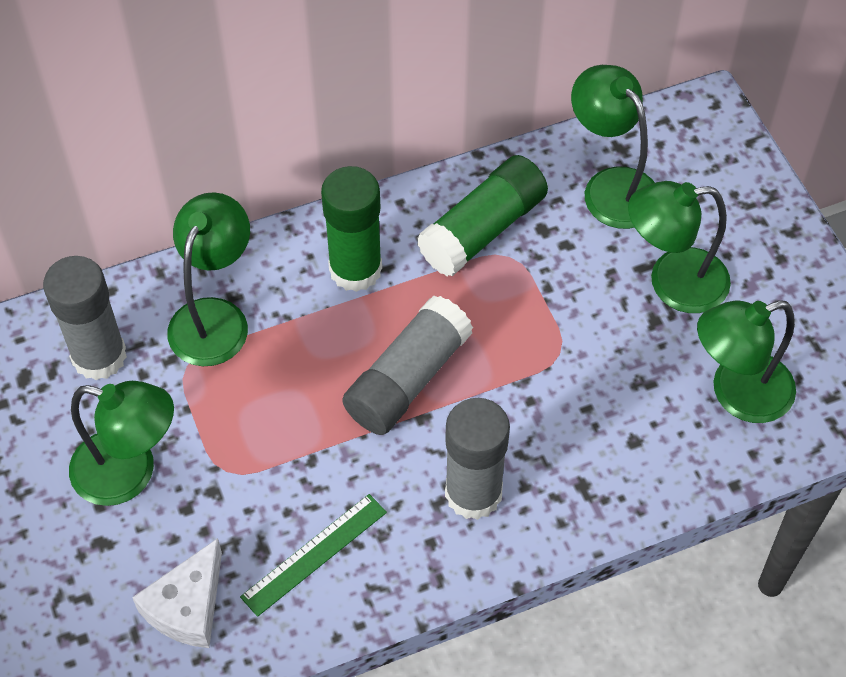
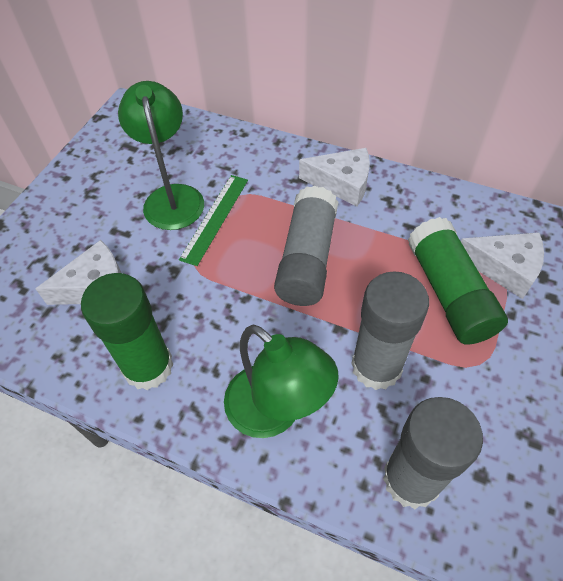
green lamp: [69,381,174,506] [167,192,250,366] [571,65,655,229] [628,181,731,313] [697,300,796,423] = 5 -> [118,81,204,230] [224,325,339,438] = 2
white cheese: [132,538,222,648] = 1 -> [36,240,121,305] [299,148,370,206] [461,232,544,299] = 3

